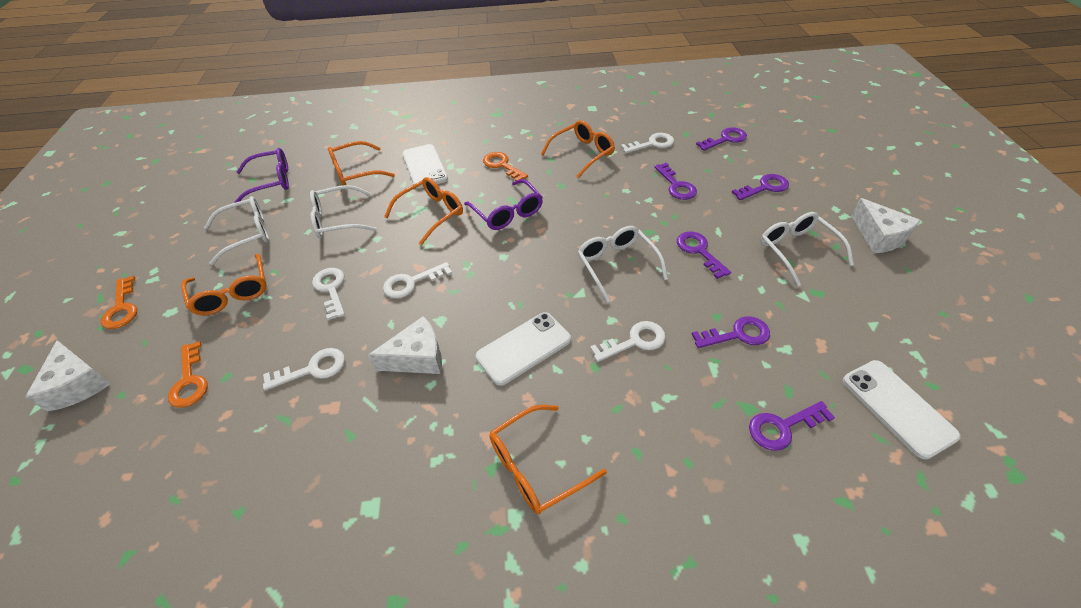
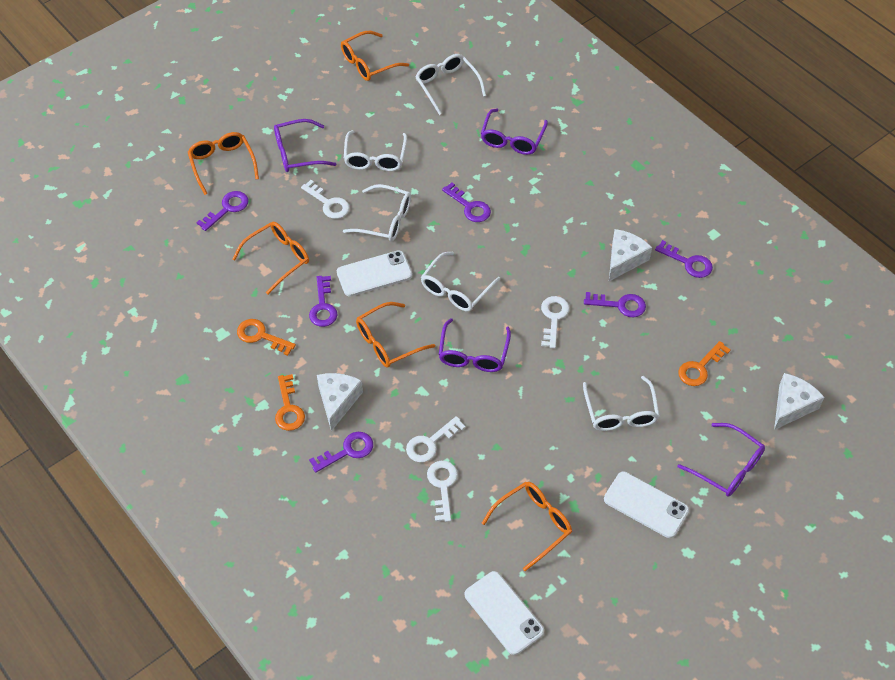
purple glasses: [234,148,289,203] [464,179,543,230] = 2 -> [274,119,336,172] [438,318,511,372] [481,108,548,155] [678,423,765,497] = 4
white glasses: [204,196,269,265] [310,185,377,238] [578,226,668,302] [760,212,854,286] = 4 -> [343,184,411,242] [344,130,407,171] [415,54,486,115] [421,252,500,311] [583,376,660,431] = 5
white key: [263,348,345,390] [312,268,345,320] [383,262,452,298] [590,321,666,362] [621,133,674,153] = 5 -> [301,180,350,219] [406,416,466,462] [427,461,458,522] [541,296,569,348] = 4

